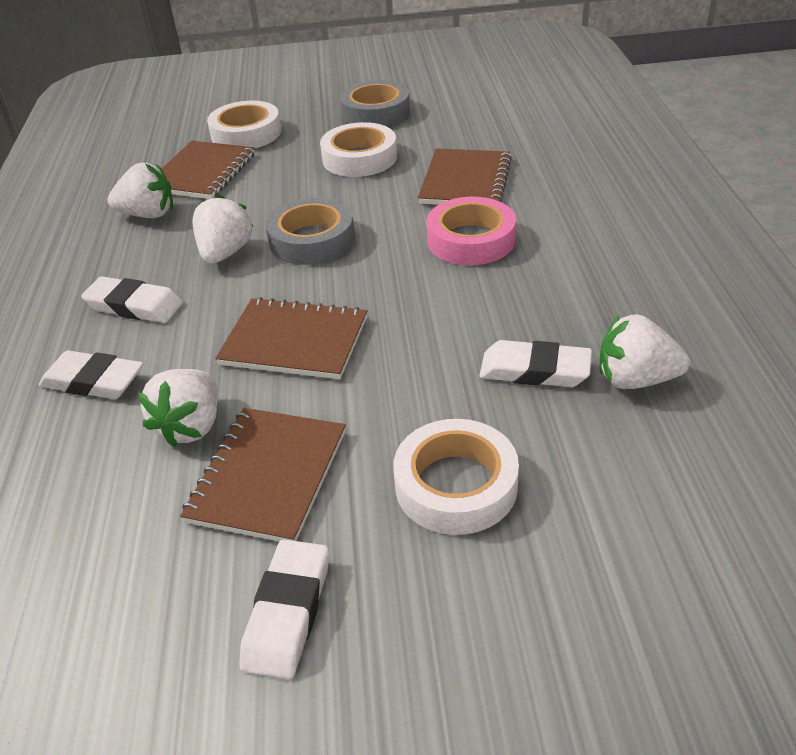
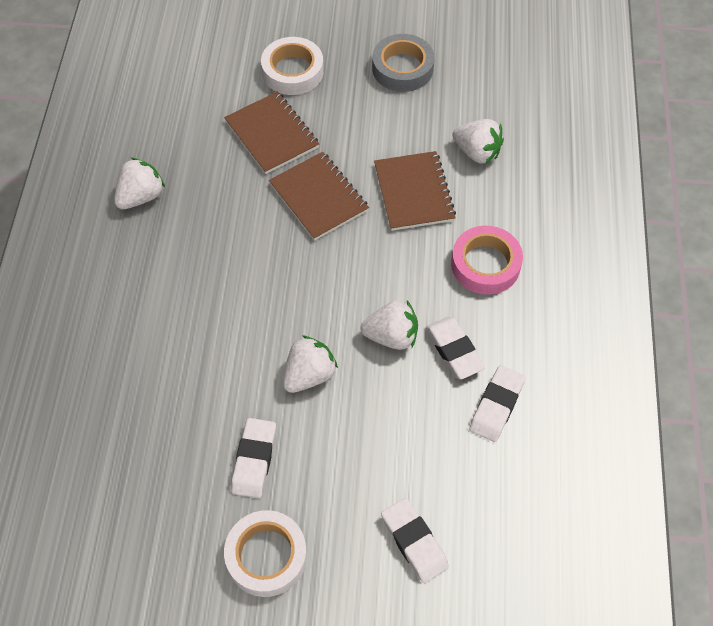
brown notebook: [161,141,255,199] [180,408,346,542] [215,297,367,379] [418,148,512,205] = 4 -> [224,91,319,174] [269,152,369,241] [374,151,456,231] = 3
grey tape: [266,197,355,265] [340,80,410,126] = 2 -> [372,34,434,92] = 1
white tape: [207,101,281,148] [320,122,397,177] [393,419,519,535] = 3 -> [224,510,307,597] [261,37,324,95] = 2

